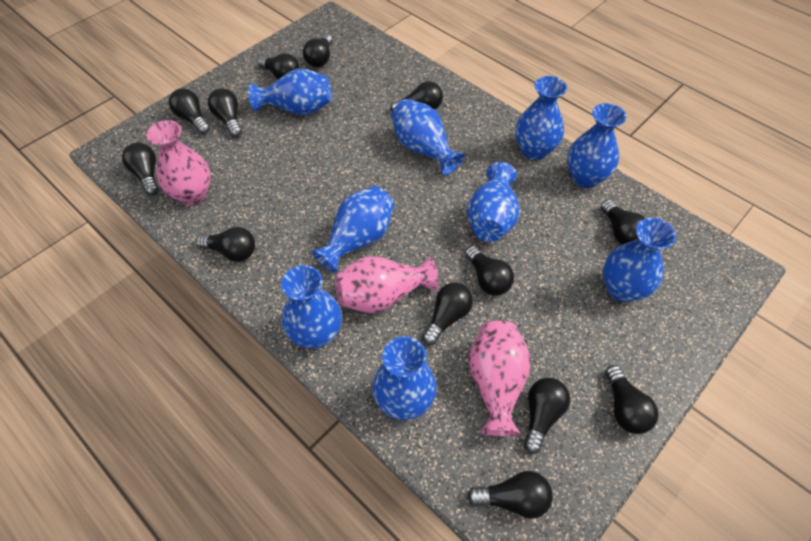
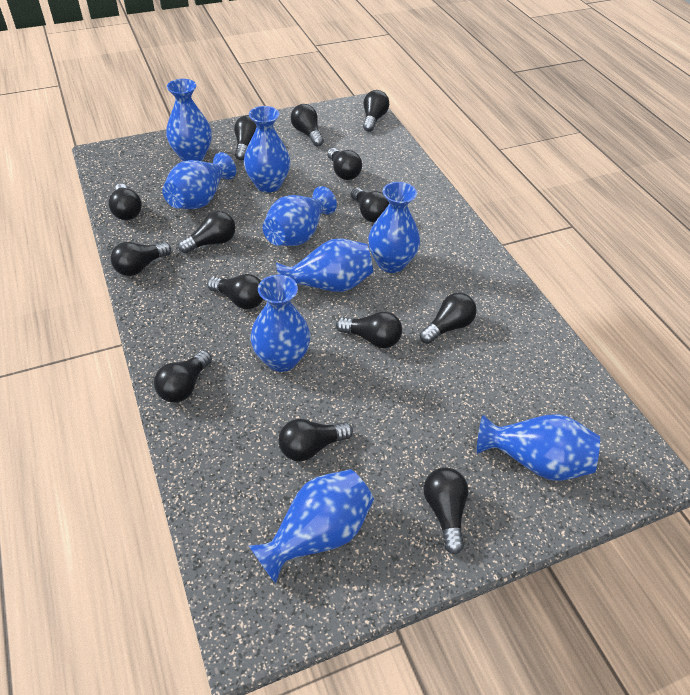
black light bulb: [122,143,159,195] [169,88,210,134] [196,227,255,262] [208,88,242,137] [258,53,300,79] [303,34,332,67] [390,81,443,111] [422,283,473,345] [465,246,514,296] [467,471,553,519] [524,378,570,454] [601,200,646,245] [605,365,659,434] = 13 -> [108,184,142,220] [110,242,171,276] [154,350,212,402] [178,211,235,254] [207,274,263,310] [234,115,257,160] [279,419,353,462] [291,104,324,147] [327,148,362,180] [336,311,402,348] [351,188,389,223] [363,90,389,132] [420,293,477,344] [424,468,469,555] = 14
pink vase: [146,120,211,205] [335,256,439,313] [468,321,531,436] = 3 -> none = 0

